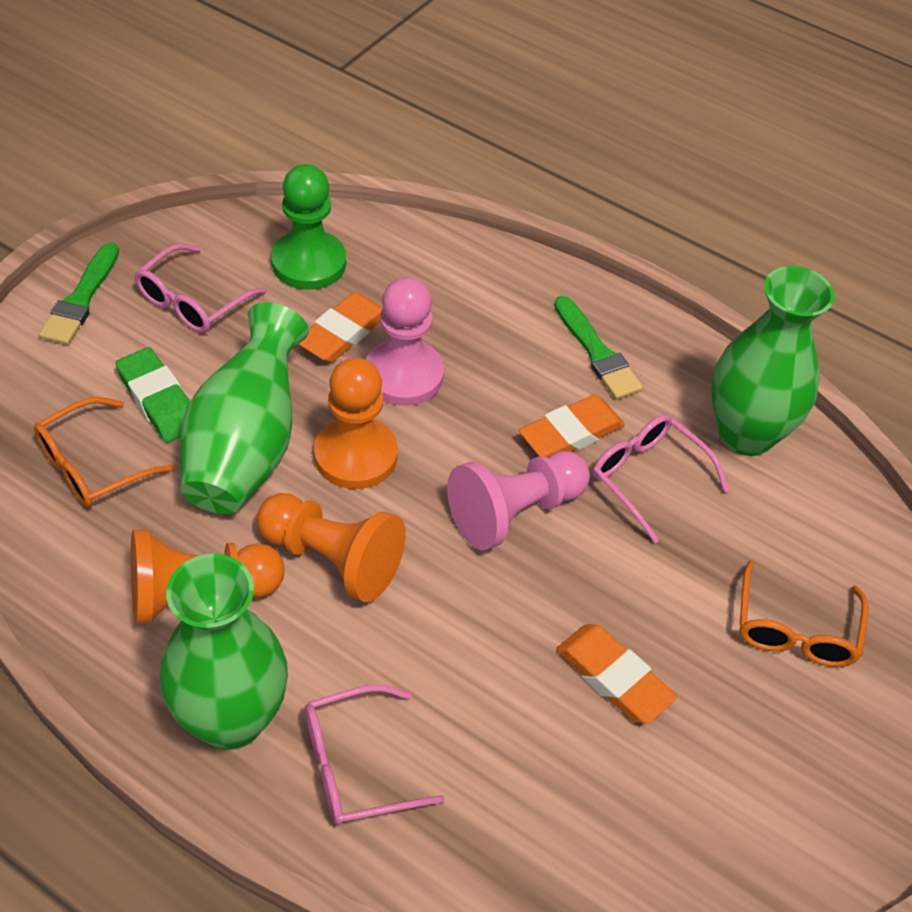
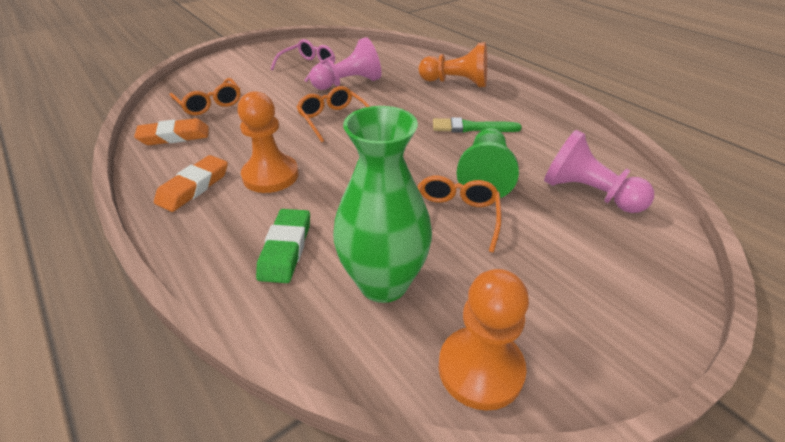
green brush: [39,243,119,345] [554,296,643,399] = 2 -> [433,117,522,133] = 1
green vase: [160,554,288,750] [180,302,309,514] [711,266,835,456] = 3 -> [333,106,432,303] = 1
orange eraser: [298,292,383,363] [519,395,625,457] [556,624,677,724] = 3 -> [134,118,209,145] [154,155,228,212] = 2
orange glasses: [34,397,175,507] [739,560,868,667] = 2 -> [170,78,241,115] [297,86,370,142] [417,176,502,253] = 3
pink glasses: [135,244,267,333] [305,685,445,825] [592,414,729,543] = 3 -> [271,39,335,82] = 1

